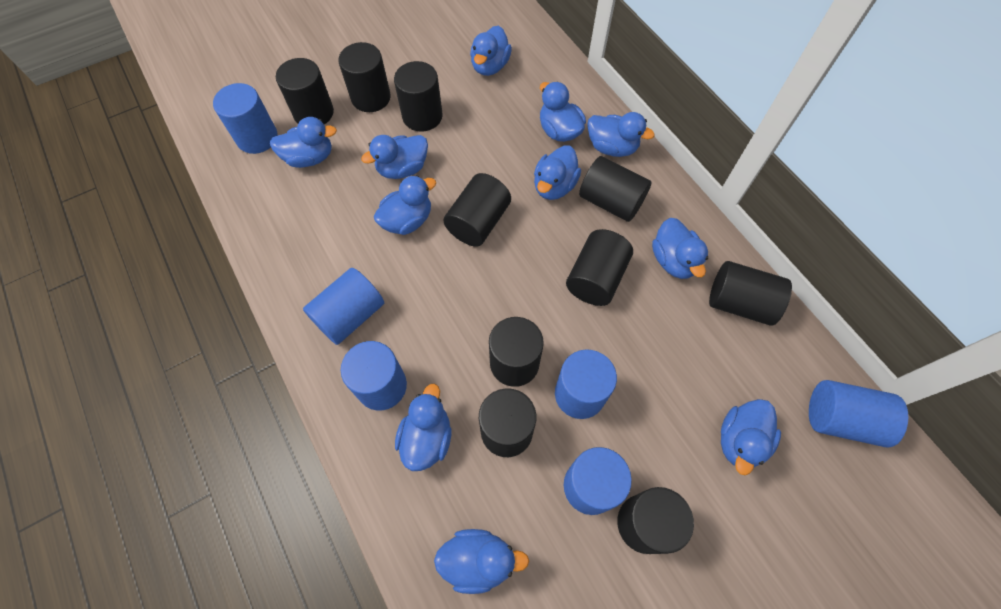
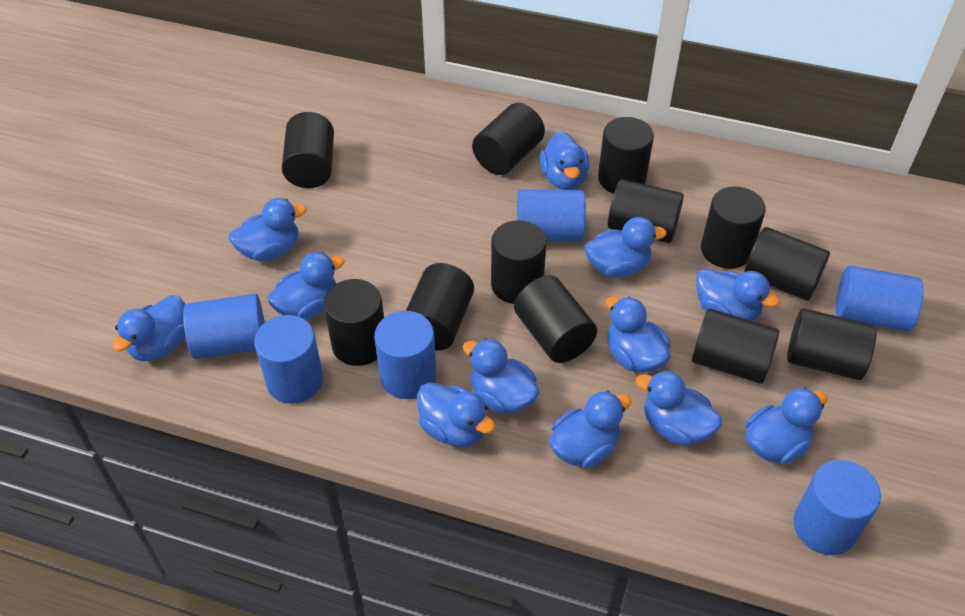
black cylinder: [276,58,334,124] [338,42,391,112] [394,61,443,132] [443,173,511,247] [479,388,536,457] [489,317,544,387] [566,229,633,306] [579,156,652,222] [617,487,694,554] [709,261,792,326] = 10 -> [282,112,334,188] [324,279,384,366] [406,263,474,351] [472,103,545,175] [491,220,547,304] [514,276,597,363] [598,117,654,194] [608,179,684,243] [692,309,779,383] [701,186,766,269] [744,227,830,301] [787,309,876,380] = 12
blue duck: [270,117,337,168] [361,135,428,179] [374,175,436,235] [395,384,451,471] [434,529,529,594] [470,26,512,76] [534,145,581,200] [540,82,586,142] [587,112,655,157] [652,218,708,279] [721,399,781,475] = 11 -> [112,295,185,361] [229,198,307,261] [268,252,345,320] [417,382,495,447] [463,338,539,414] [540,131,589,190] [549,391,631,468] [585,217,667,278] [606,296,670,373] [635,371,722,446] [696,268,780,321] [745,388,827,465] = 12

